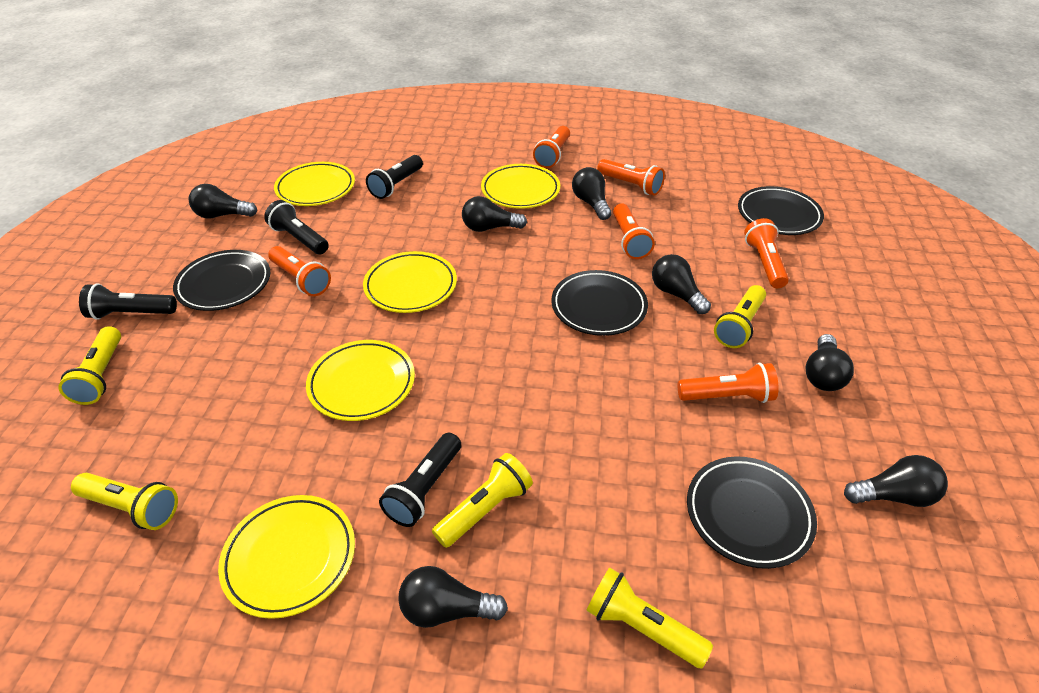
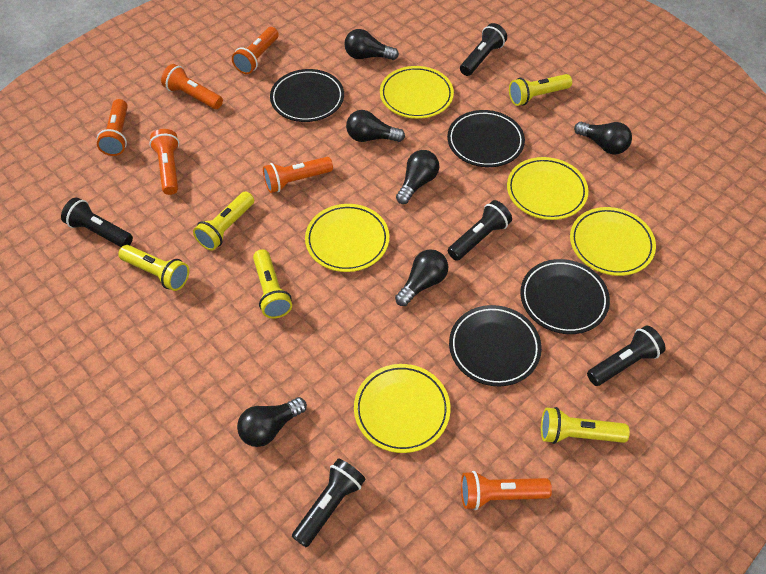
black flashlight: [79,283,177,320] [264,200,329,254] [366,155,423,199] [379,433,461,527] = 4 -> [61,198,133,247] [292,458,366,547] [448,200,512,261] [460,23,507,76] [587,326,666,386] = 5
black light bulb: [189,184,257,219] [398,566,508,628] [462,196,527,232] [572,167,612,220] [652,254,711,314] [805,334,854,391] [844,455,948,507] = 7 -> [237,397,307,447] [344,29,399,60] [346,110,405,142] [395,249,448,306] [396,150,439,204] [574,122,632,155] = 6

